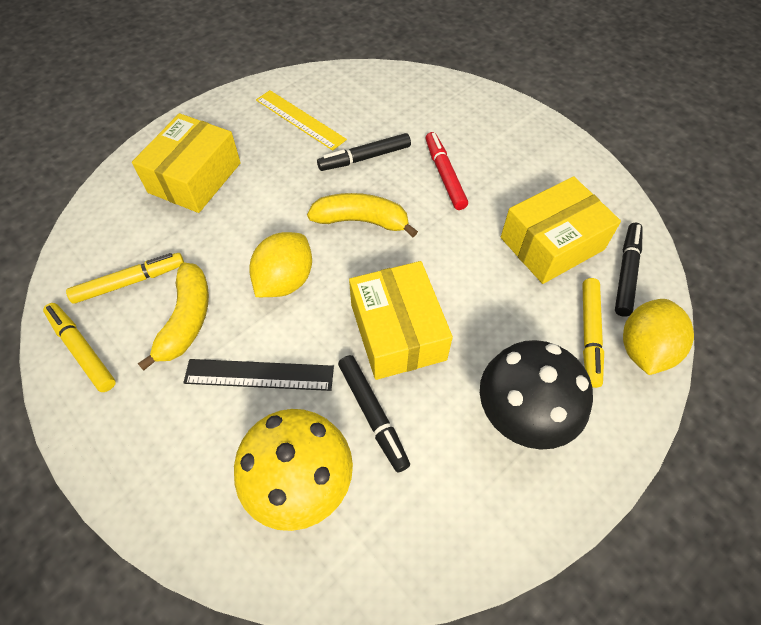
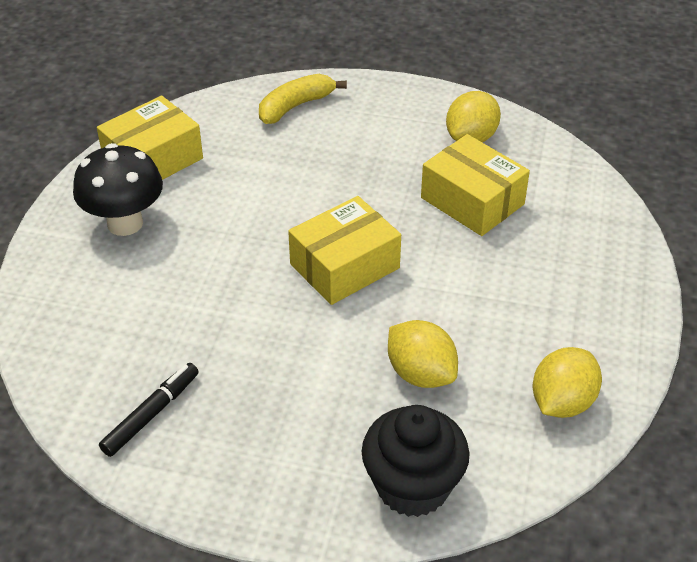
black cupcake: none = 0 -> [362,405,469,517] = 1
black marker: [317,133,411,171] [338,355,410,473] [615,223,643,317] = 3 -> [99,363,199,457] = 1
black ruler: [183,359,334,391] = 1 -> none = 0
red marker: [426,132,468,210] = 1 -> none = 0
yellow banana: [137,263,209,371] [307,193,418,237] = 2 -> [259,74,347,124] = 1
yellow lemon: [249,232,312,297] [623,299,694,375] = 2 -> [388,320,458,388] [446,91,501,142] [532,347,602,418] = 3
yellow marker: [43,303,116,392] [66,253,184,304] [582,278,604,388] = 3 -> none = 0
yellow mushroom: [234,409,353,531] = 1 -> none = 0
yellow ruler: [256,90,347,151] = 1 -> none = 0

